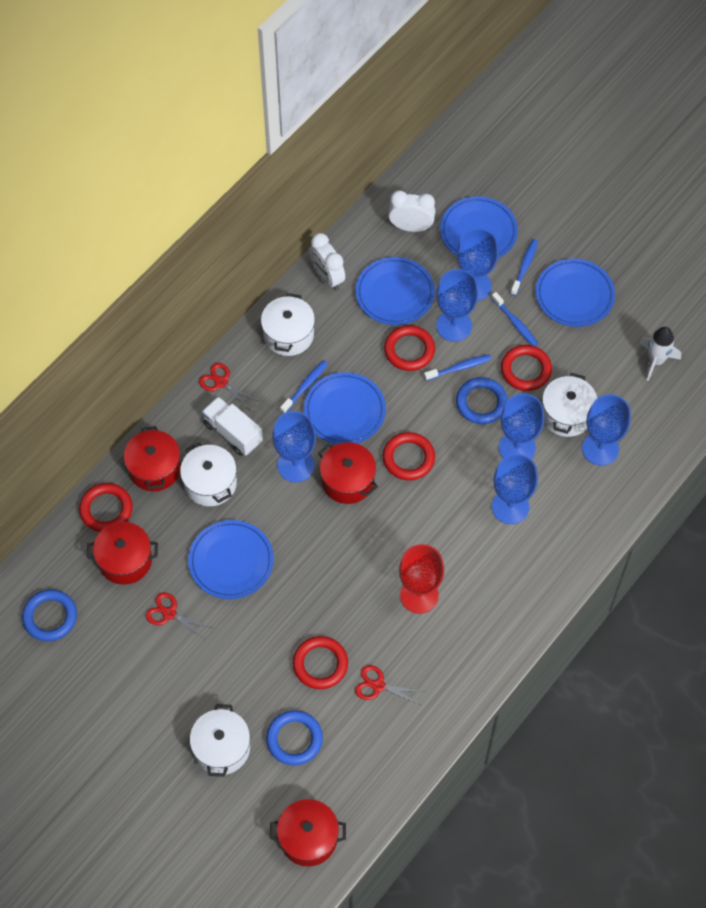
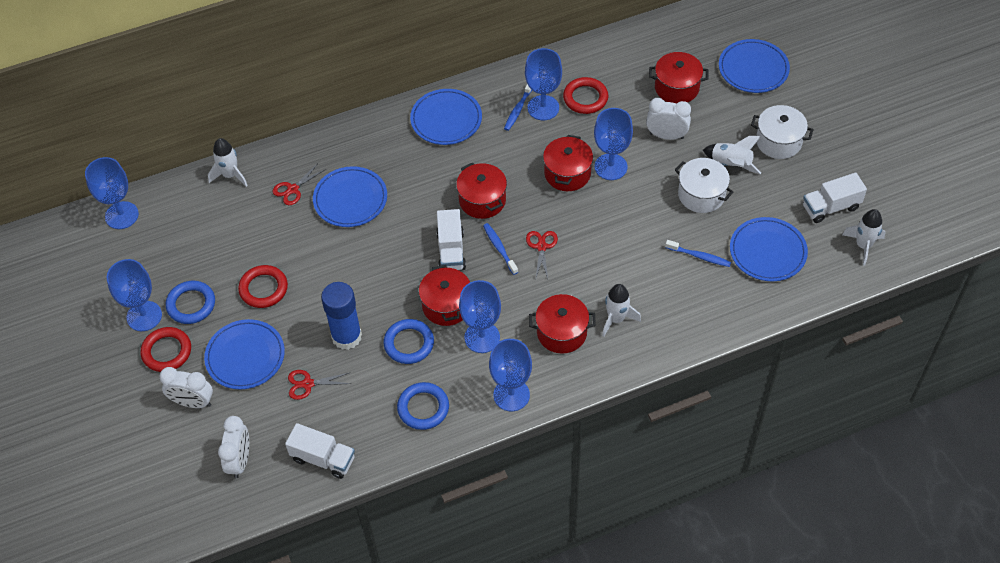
blue glue stick: none = 0 -> [321,282,362,350] = 1
blue toothbrush: [280,360,328,413] [424,354,491,381] [491,292,538,346] [510,239,538,296] = 4 -> [483,223,518,275] [504,84,532,131] [665,240,731,267] = 3
red goblet: [399,544,444,614] = 1 -> none = 0
red pot: [87,522,158,585] [124,426,181,491] [270,799,346,866] [318,442,378,504] = 4 -> [419,265,470,326] [456,163,507,219] [529,294,596,354] [543,135,593,191] [649,52,708,104] = 5
red ring: [79,483,133,532] [293,636,348,689] [383,432,435,480] [384,325,435,371] [501,345,552,391] = 5 -> [141,327,191,372] [238,265,288,308] [563,77,608,114] = 3
white clock: [310,233,345,291] [388,190,435,232] = 2 -> [159,367,213,408] [218,416,249,478] [646,98,691,140] = 3
white pot: [180,442,237,506] [190,704,250,777] [261,293,315,356] [542,373,597,437] = 4 -> [675,158,733,213] [751,105,814,159] = 2
white rocket: [640,327,681,381] = 1 -> [208,138,248,187] [602,284,641,337] [703,136,761,174] [842,209,886,266] = 4
white truck: [202,397,263,456] = 1 -> [285,423,355,479] [436,209,466,270] [803,173,867,223] = 3

